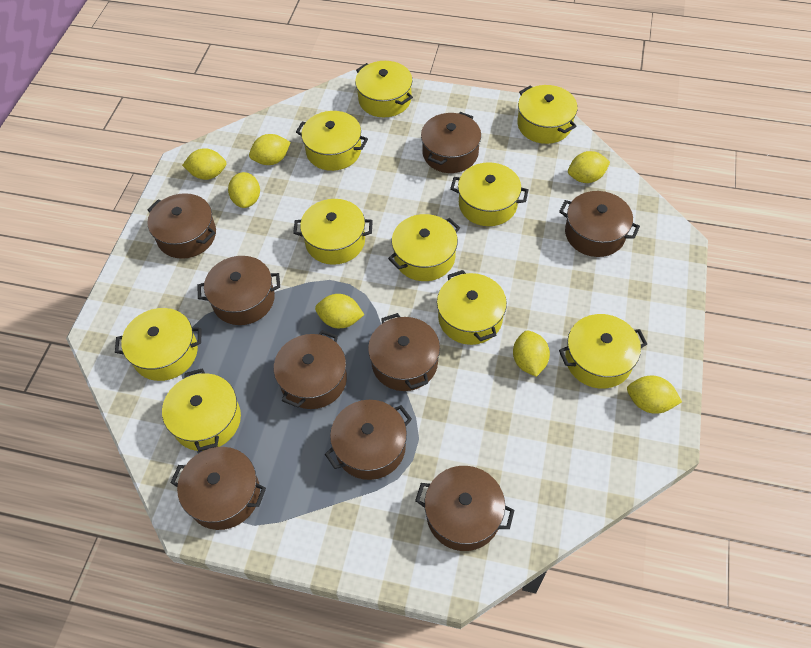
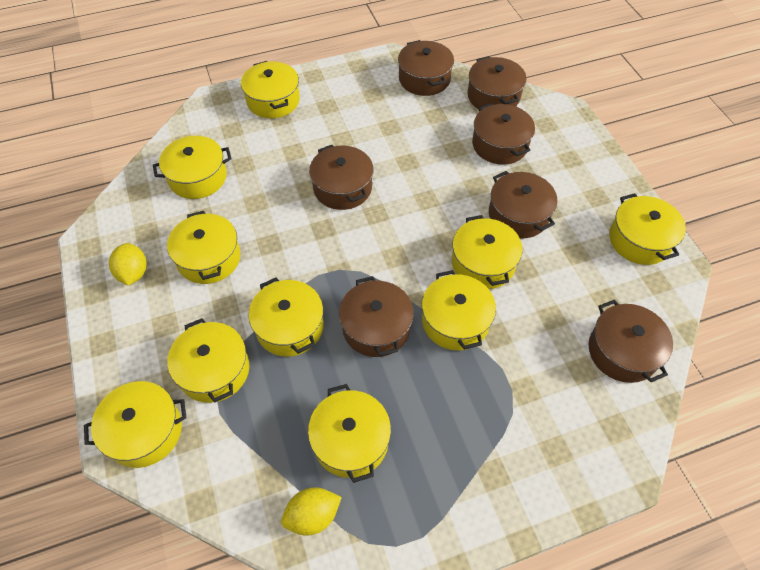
brown pot: [147,193,216,259] [170,447,266,530] [198,256,280,325] [274,330,347,409] [325,400,412,480] [368,313,440,391] [415,466,515,551] [421,112,481,173] [559,191,640,257] = 9 -> [309,145,373,210] [339,276,414,357] [398,40,454,96] [468,56,526,108] [472,103,535,165] [489,171,557,238] [589,300,673,383] = 7
yellow lemon: [182,148,227,180] [228,172,260,208] [249,134,291,165] [315,294,364,328] [513,330,550,377] [568,151,610,183] [627,376,682,414] = 7 -> [109,243,147,286] [281,487,342,536] = 2

